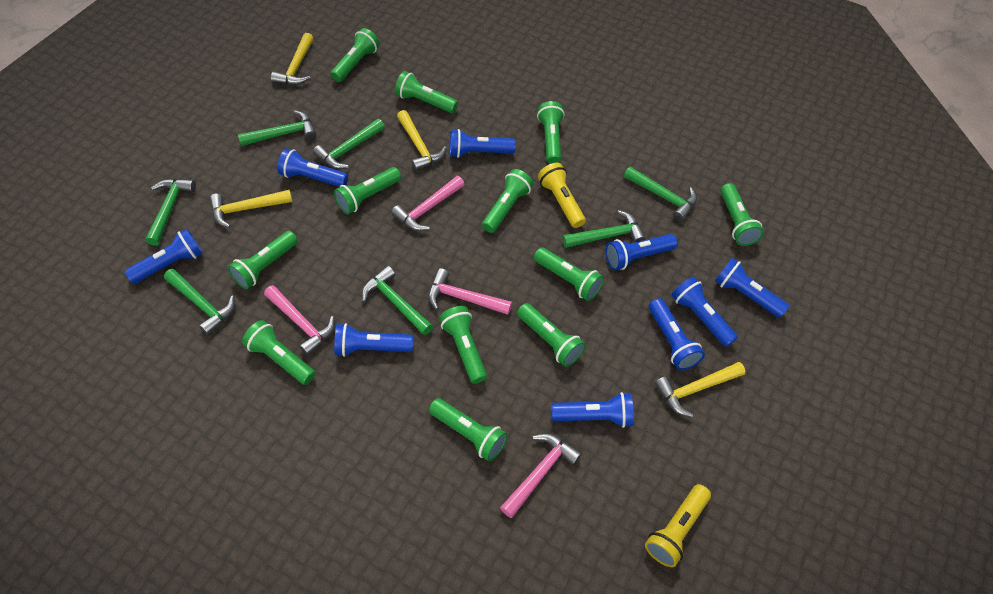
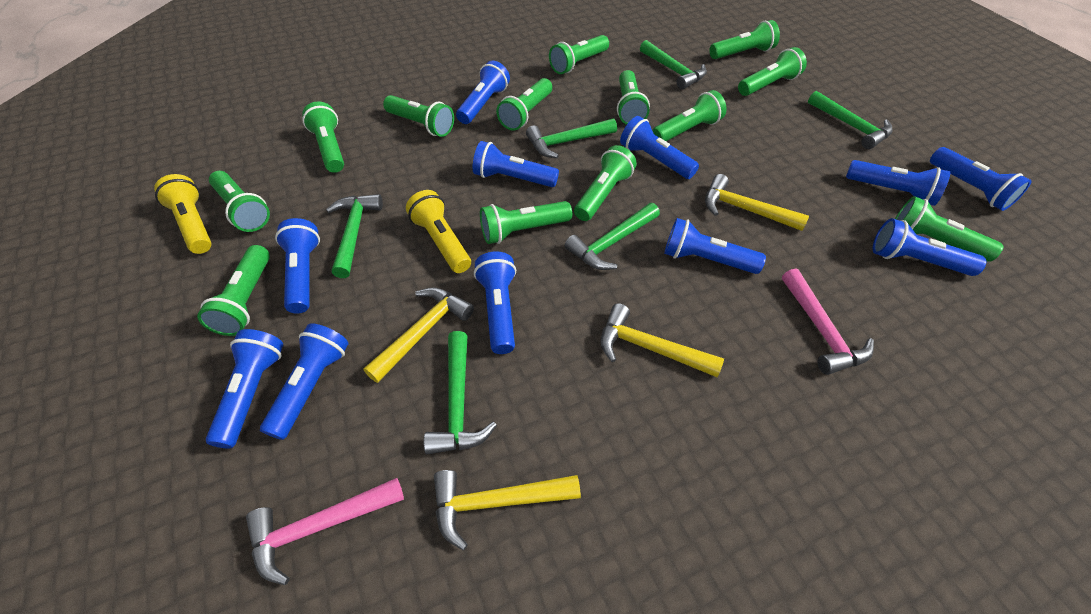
blue flashlight: [124,228,203,284] [277,148,348,187] [334,323,413,357] [450,129,516,158] [551,392,634,428] [606,234,678,270] [649,298,705,370] [671,277,738,347] [715,258,789,318] = 9 -> [206,329,283,449] [260,323,348,440] [275,218,320,314] [456,60,510,124] [473,141,559,187] [474,252,516,354] [620,116,699,179] [664,218,766,274] [846,160,950,206] [873,218,986,276] [930,147,1032,211] = 11
green flashlight: [228,231,298,289] [242,320,315,385] [331,28,380,82] [334,167,401,214] [395,71,458,113] [429,398,507,462] [439,306,487,384] [482,169,533,233] [517,303,586,367] [534,247,604,301] [537,101,565,164] [720,183,764,246] = 12 -> [197,245,270,336] [209,171,270,232] [302,101,344,173] [383,95,454,137] [480,201,572,244] [496,78,552,131] [549,35,609,74] [574,145,637,221] [617,70,650,125] [652,90,727,141] [710,20,780,59] [738,47,807,96] [895,196,1004,262] = 13
green hammer: [146,179,196,246] [164,269,235,335] [238,110,317,146] [313,119,385,169] [362,266,433,335] [563,210,646,248] [624,166,697,221] = 7 -> [326,194,383,278] [424,331,497,454] [526,118,617,158] [564,203,660,270] [640,40,707,89] [808,91,893,149] = 6
pink hammer: [264,285,335,356] [391,176,465,231] [428,268,512,315] [500,433,582,518] = 4 -> [246,478,404,585] [782,268,874,375] = 2

